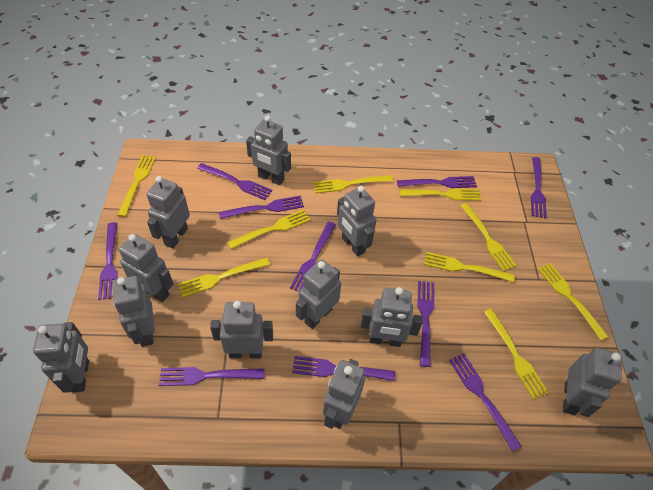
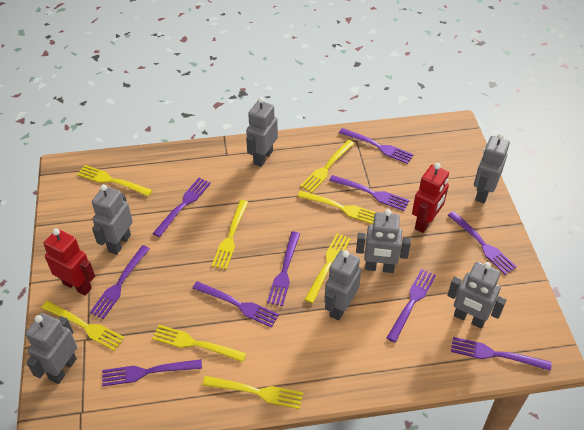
grey robot: [33,322,89,393] [112,276,155,347] [119,234,173,302] [147,176,190,248] [210,301,273,358] [246,115,291,185] [296,259,341,329] [323,359,365,429] [337,186,377,256] [360,287,423,347] [563,348,622,417] = 11 -> [25,313,77,384] [92,184,133,255] [246,97,278,167] [324,250,361,320] [356,209,411,273] [447,262,506,329] [474,133,510,203] = 7
red robot: none = 0 -> [44,228,95,296] [412,163,449,233] = 2
yellow fork: [117,155,156,217] [178,257,270,298] [227,209,310,249] [313,175,394,193] [400,189,481,201] [424,252,515,282] [460,203,516,271] [484,309,549,399] [538,263,609,340] = 9 -> [41,301,125,351] [77,165,153,196] [152,325,247,362] [202,376,303,409] [212,200,248,269] [297,190,376,224] [300,140,354,193] [304,233,351,303] = 8

